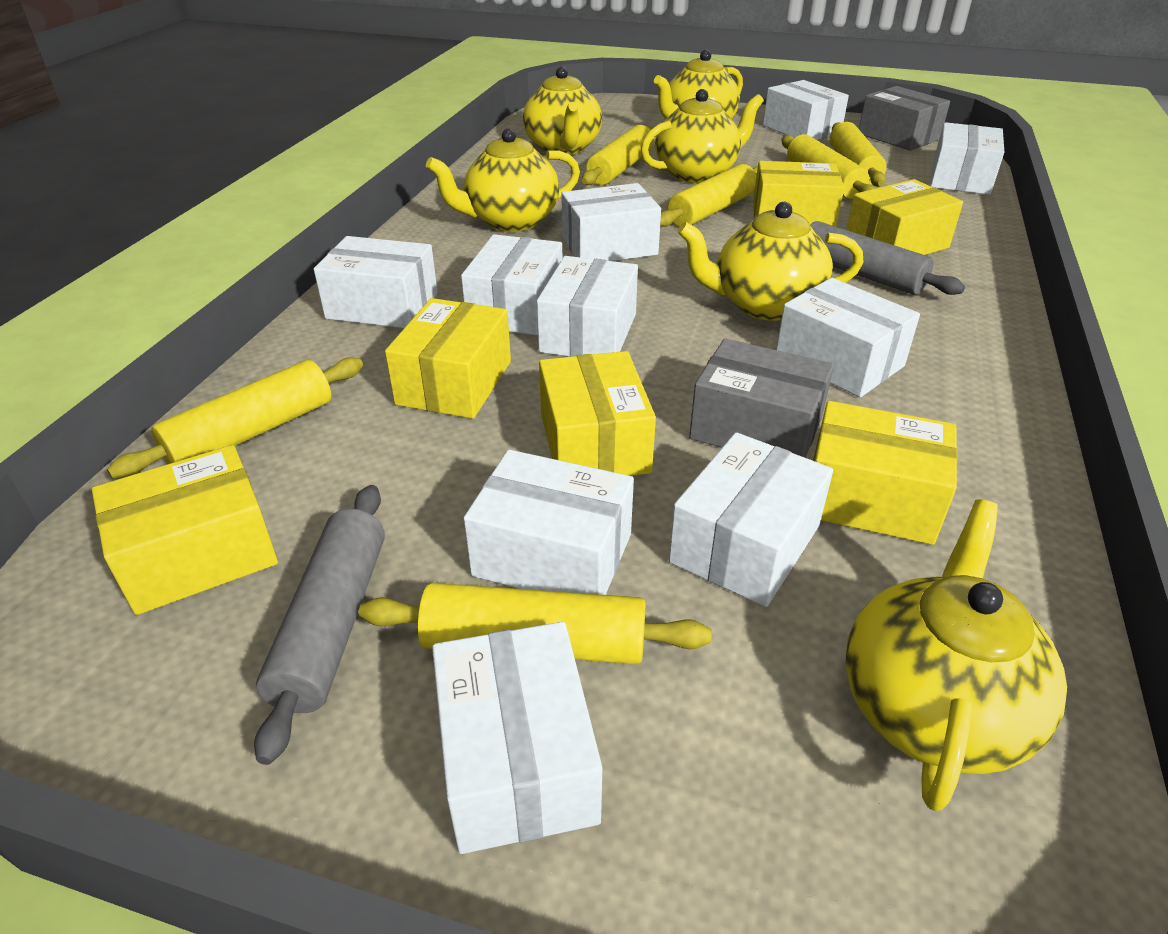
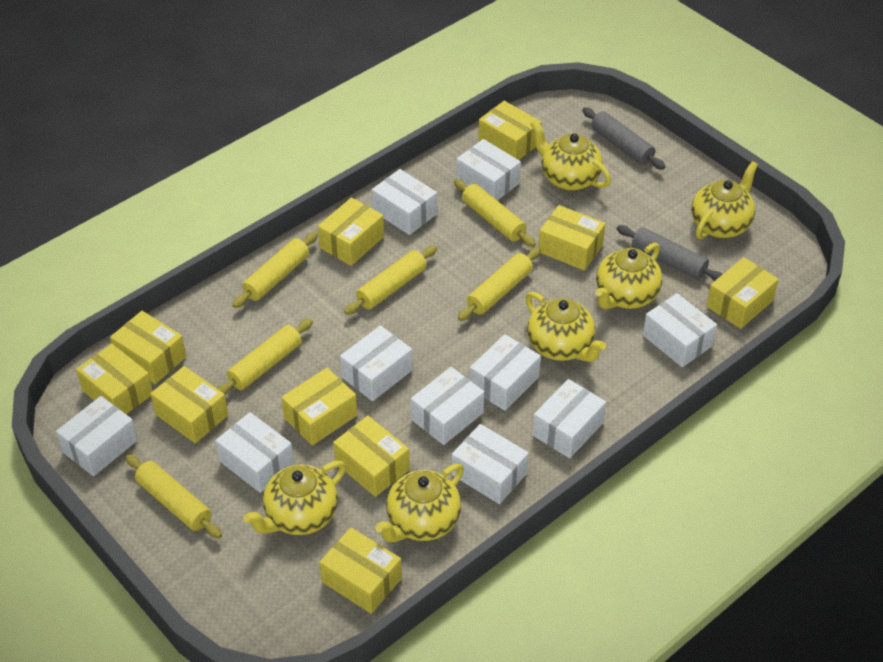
grey box: [689,339,834,458] [859,86,950,151] = 2 -> none = 0
yellow box: [92,445,278,615] [385,298,511,419] [539,351,656,476] [753,161,844,227] [813,401,958,545] [846,179,963,255] = 6 -> [76,344,153,414] [110,311,186,384] [151,366,228,443] [281,368,357,446] [318,197,384,266] [320,527,402,614] [333,416,410,497] [478,101,542,160] [538,205,605,271] [706,257,779,329] = 10

